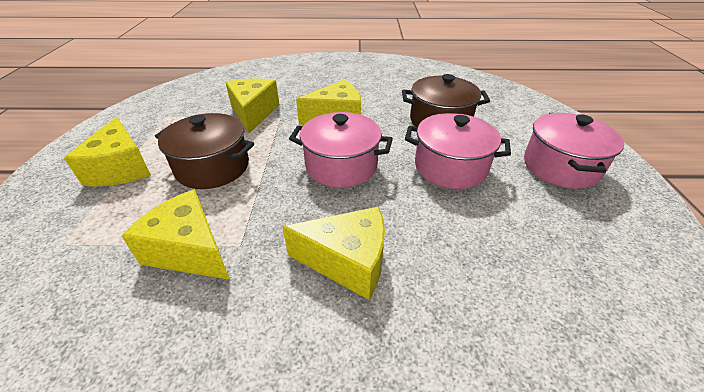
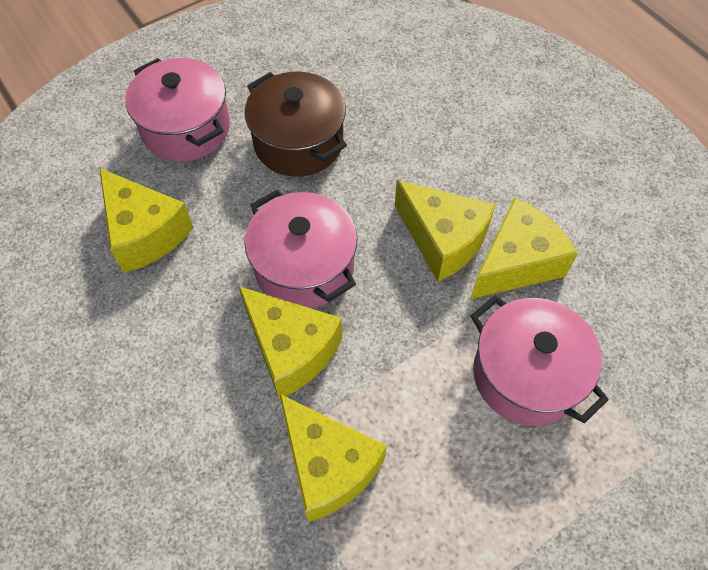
brown pot: [155,113,254,189] [402,74,490,127] = 2 -> [245,72,347,177] = 1

